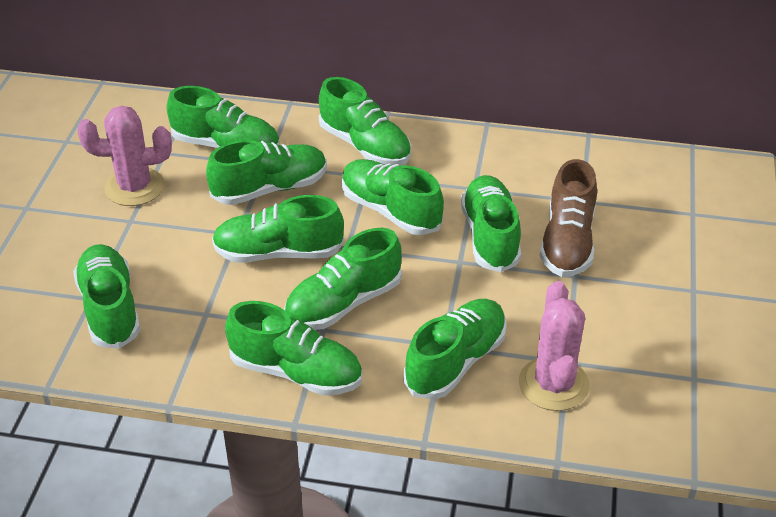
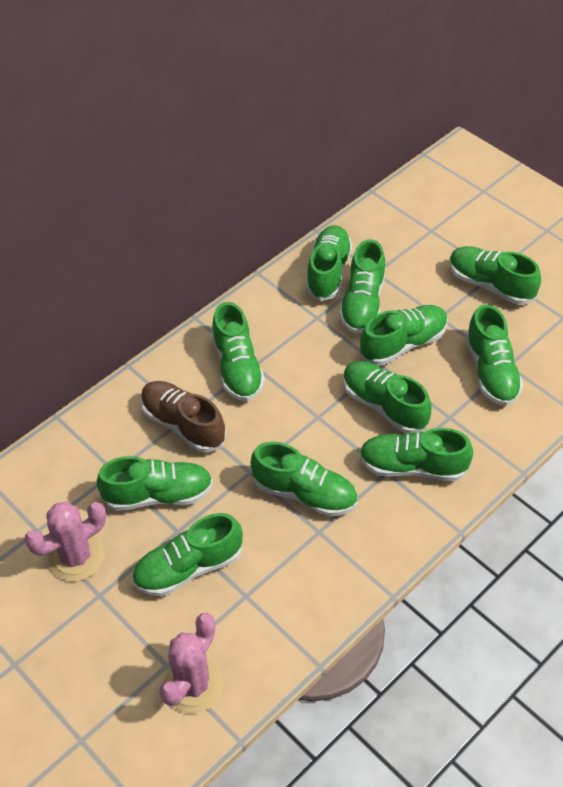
green shoe: [73,244,140,349] [167,86,280,148] [206,140,327,205] [212,195,344,262] [225,301,362,396] [284,228,402,330] [319,77,411,166] [342,159,444,235] [403,299,507,399] [461,175,521,272] = 10 -> [97,456,213,511] [132,513,243,596] [212,302,265,401] [251,442,357,516] [306,225,352,301] [339,239,386,334] [343,361,431,434] [359,428,473,481] [360,305,448,365] [449,246,541,305] [465,305,523,406] = 11

